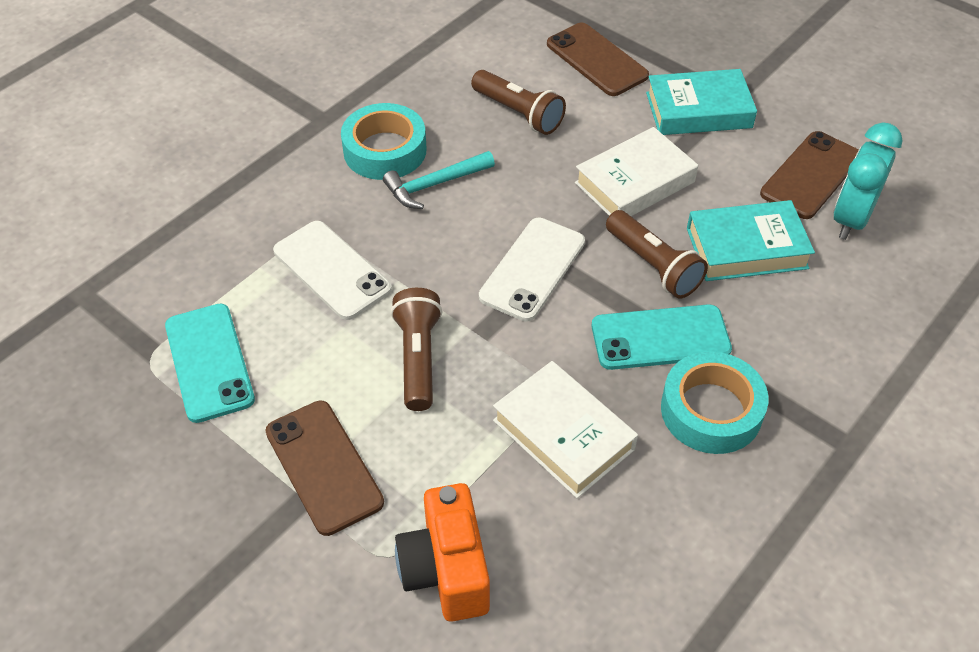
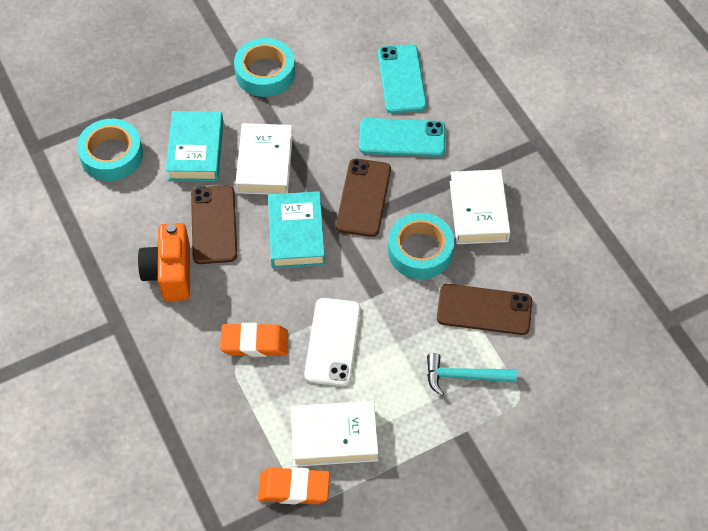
brown flashlight: [391,288,442,411] [471,70,566,135] [606,210,708,298] = 3 -> none = 0
orange eraser: none = 0 -> [220,323,288,357] [258,467,330,504] = 2
turquoise clock: [833,122,903,240] = 1 -> none = 0
turquoise tape: [341,103,426,180] [661,351,769,454] = 2 -> [77,119,143,181] [234,38,295,97] [388,213,454,279] = 3
white book: [493,361,638,498] [575,127,698,216] = 2 -> [235,123,293,194] [291,401,378,467] [450,169,510,244] = 3
white phone: [273,221,392,320] [479,218,585,322] = 2 -> [304,298,361,386] = 1

